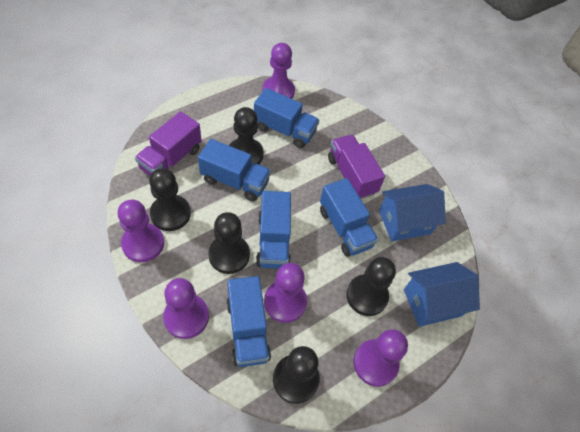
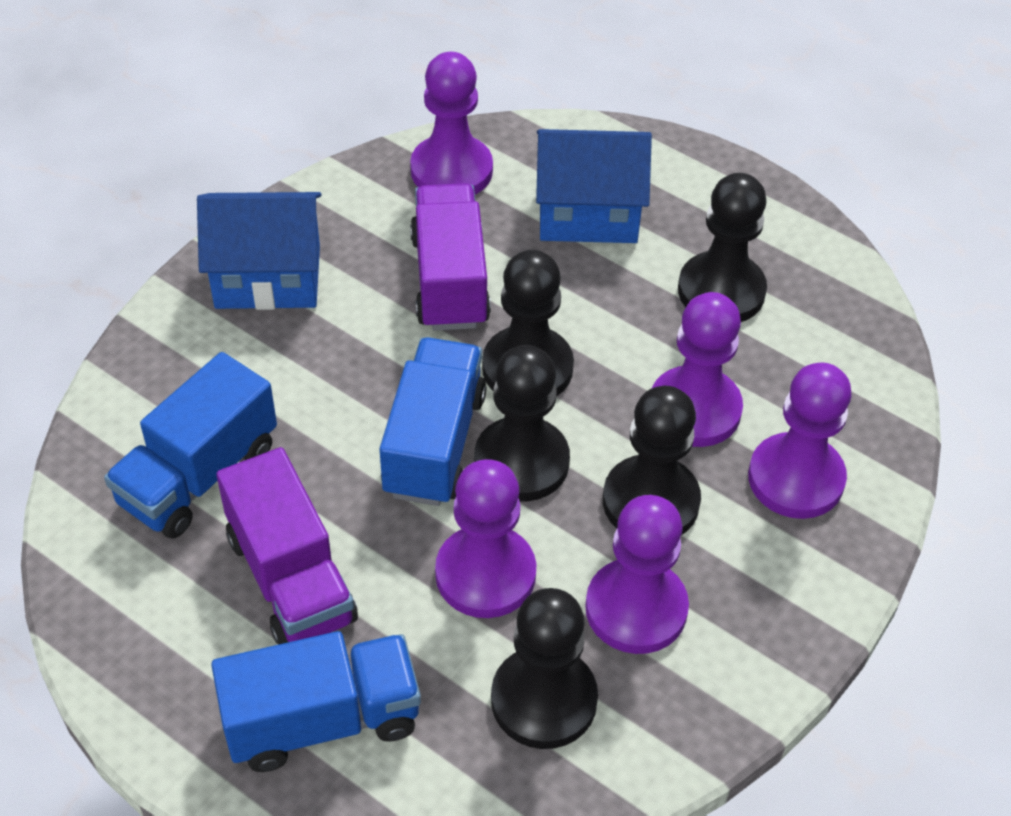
blue truck: [198,139,271,201] [226,276,271,367] [254,88,319,148] [256,191,291,269] [320,178,378,257] = 5 -> [104,352,277,539] [211,631,421,772] [380,337,486,506] = 3

